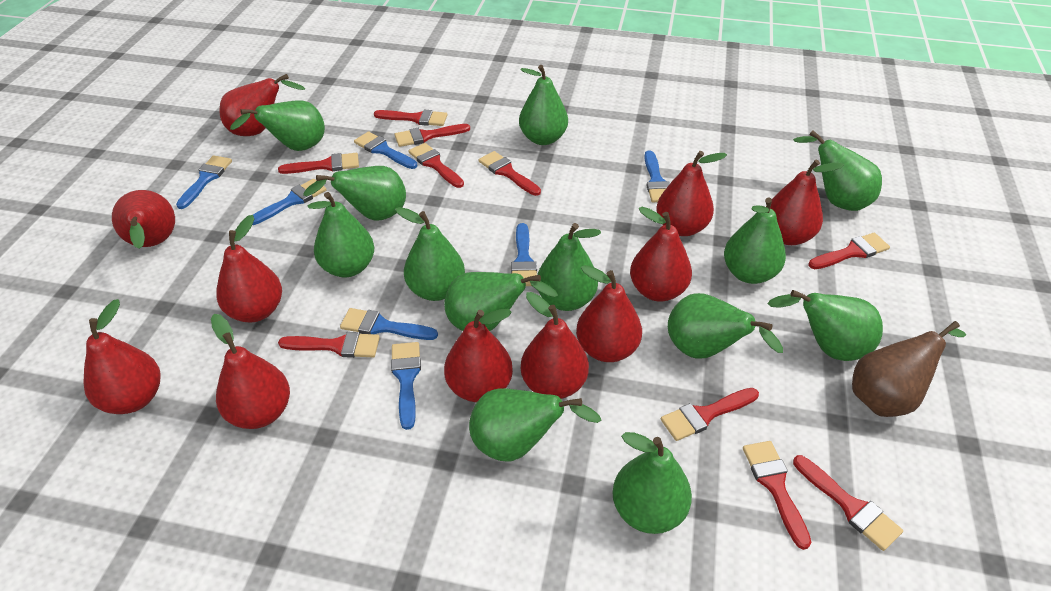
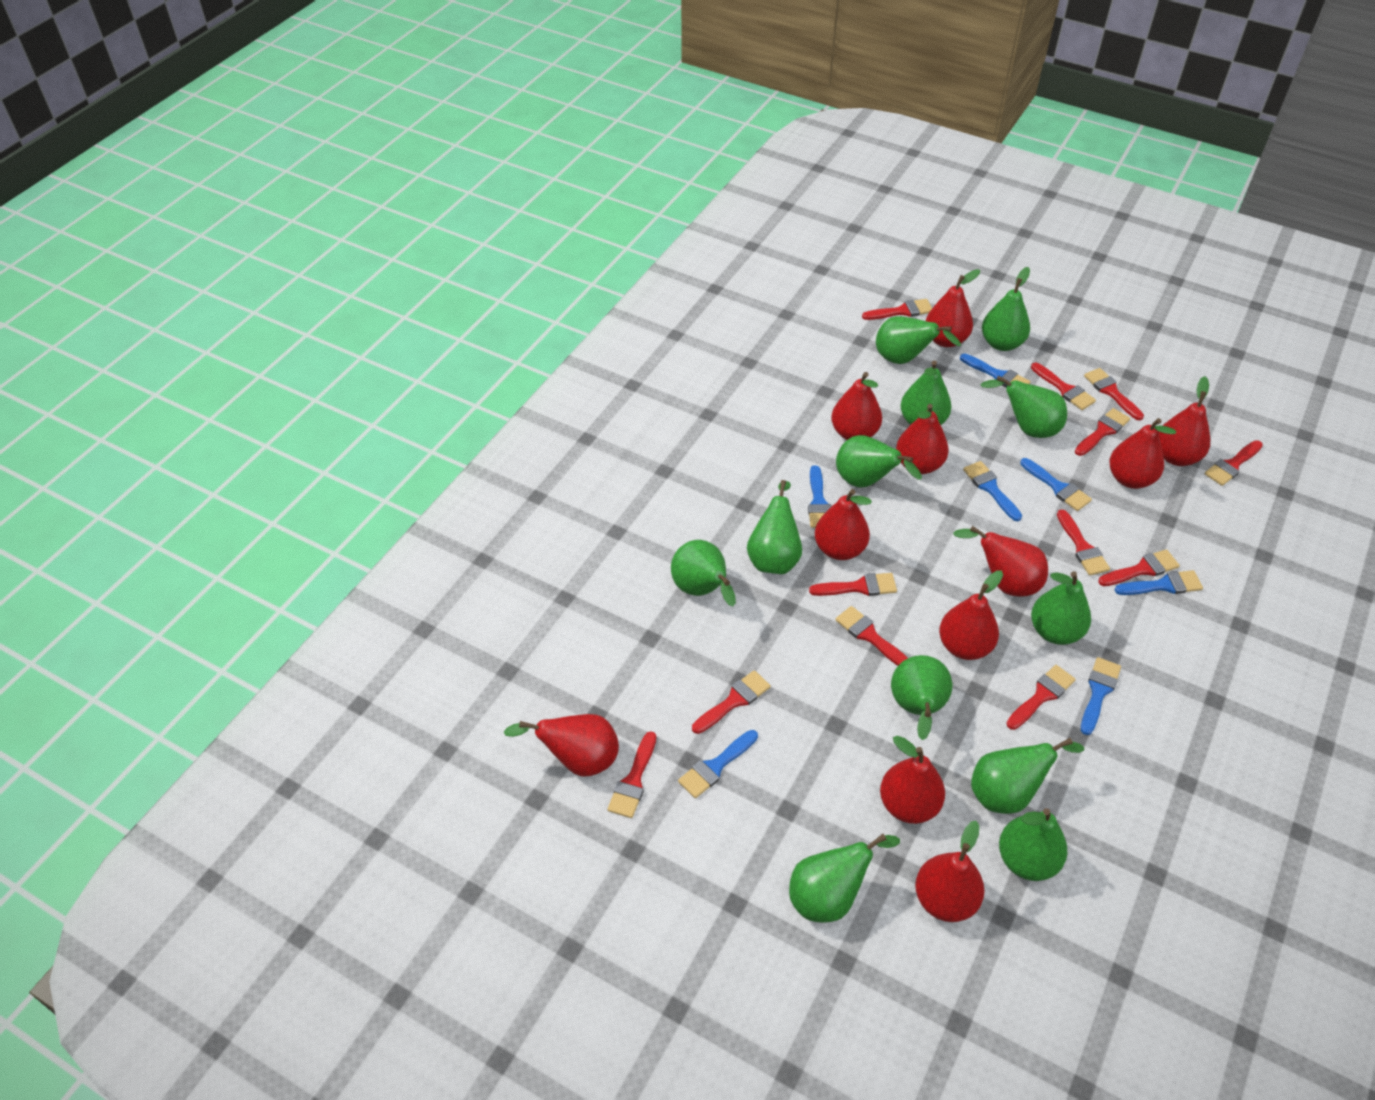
brown pear: [852,321,966,417] = 1 -> none = 0
green pear: [230,100,325,151] [303,166,406,221] [308,192,374,277] [395,207,465,301] [444,272,558,331] [469,388,601,462] [519,65,568,145] [537,223,601,311] [612,432,692,534] [668,293,783,359] [724,197,786,284] [767,290,883,361] [793,130,882,211] = 13 -> [671,540,736,606] [747,480,802,574] [789,834,900,923] [836,435,922,487] [876,316,961,364] [891,655,952,740] [901,360,952,425] [971,738,1084,814] [981,376,1067,438] [982,267,1030,351] [999,808,1067,881] [1031,571,1091,645] = 12
red brush: [278,153,359,174] [278,332,380,358] [374,110,447,126] [395,124,470,147] [408,143,464,188] [479,151,541,196] [661,388,759,441] [743,441,811,550] [793,455,903,551] [808,233,890,269] = 10 -> [607,731,656,818] [692,670,771,734] [809,573,897,596] [835,606,908,666] [862,299,932,320] [1006,665,1076,730] [1031,363,1096,410] [1057,510,1110,576] [1075,408,1130,456] [1084,368,1144,420] [1098,549,1180,586] [1205,440,1263,486] = 12

